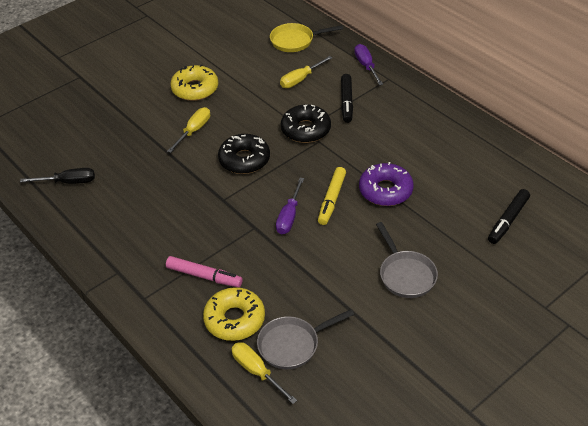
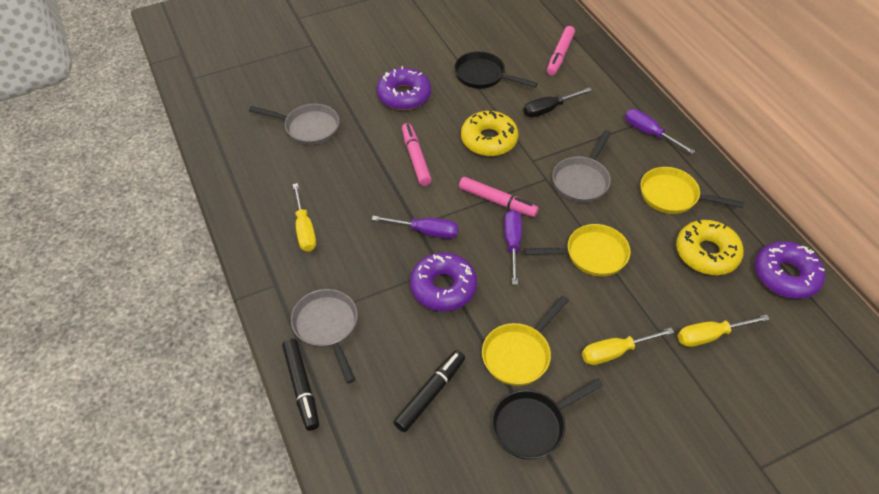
black donut: [218,134,270,174] [281,105,331,143] = 2 -> none = 0
black pan: none = 0 -> [454,51,538,89] [492,378,603,460] = 2
grey pan: [257,309,354,369] [376,222,438,298] = 2 -> [249,104,339,145] [291,289,358,383] [552,130,611,203] = 3
pink marker: [166,256,243,287] = 1 -> [402,123,432,186] [459,177,538,217] [547,26,575,76] = 3
purple donut: [359,162,414,206] = 1 -> [377,66,431,110] [410,253,477,311] [755,241,825,299] = 3
purple screwdriver: [276,178,304,234] [354,44,383,85] = 2 -> [372,216,458,239] [504,210,522,285] [625,109,695,154] = 3
yellow marker: [318,167,346,225] = 1 -> none = 0
yellow pan: [270,23,343,52] = 1 -> [482,296,569,386] [524,224,630,276] [641,167,744,214] = 3

